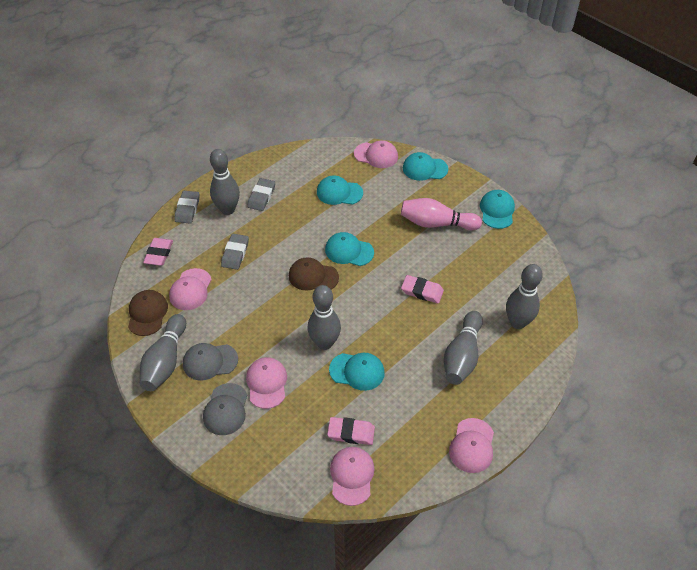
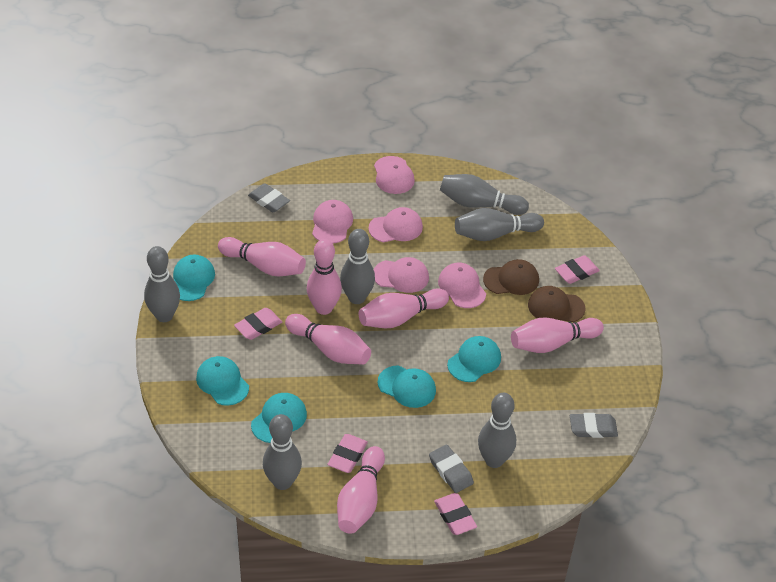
grey bowling pin: [140,314,186,391] [210,149,240,215] [307,285,341,350] [444,311,483,385] [506,264,543,329] = 5 -> [144,246,180,322] [263,414,302,490] [340,229,375,304] [440,174,529,215] [455,208,544,241] [478,393,516,468] = 6
grey cap: [183,343,238,380] [203,383,247,435] = 2 -> none = 0
pink bowling pin: [401,198,482,230] = 1 -> [218,237,306,276] [285,314,371,365] [307,239,342,315] [337,446,385,534] [359,288,449,329] [511,317,604,353] = 6
pink eraser: [143,238,173,266] [327,417,375,445] [401,275,444,303] = 3 -> [234,308,282,340] [327,434,368,473] [434,493,477,535] [555,255,600,284] = 4

